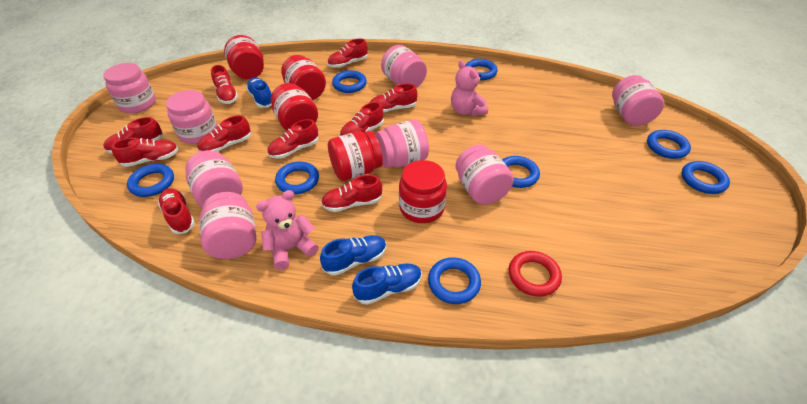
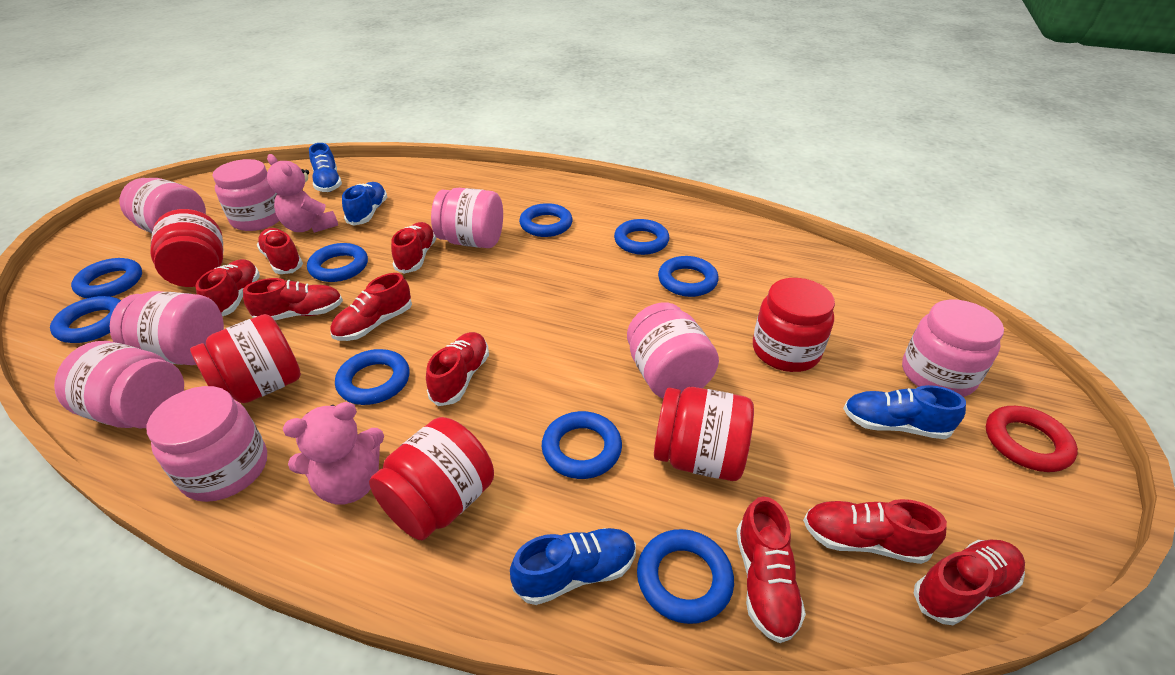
blue ring: [127,164,174,197] [275,162,319,194] [332,70,367,93] [428,257,481,304] [465,59,498,80] [502,156,540,188] [647,130,691,159] [681,161,730,194] = 8 -> [50,296,121,343] [71,258,142,298] [307,243,368,282] [335,349,409,405] [519,203,573,237] [542,411,622,479] [614,219,669,255] [637,529,734,624] [658,256,719,297] = 9
blue shoe: [246,77,272,108] [320,235,386,276] [352,263,422,305] = 3 -> [309,143,342,192] [342,182,387,226] [510,528,636,605] [843,385,966,439] = 4
red shoe: [103,117,163,154] [111,138,179,167] [158,188,195,234] [197,115,251,152] [211,65,238,104] [267,119,318,159] [321,175,382,212] [327,38,368,68] [340,102,384,136] [370,84,417,113] = 10 -> [195,259,260,316] [243,278,343,320] [257,228,303,274] [330,273,412,341] [391,222,436,274] [426,332,489,406] [736,496,806,643] [803,499,947,564] [914,540,1025,625] = 9

